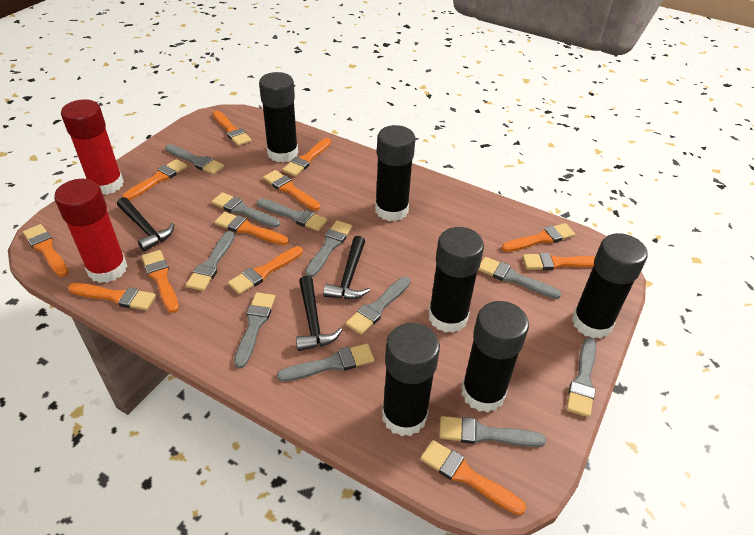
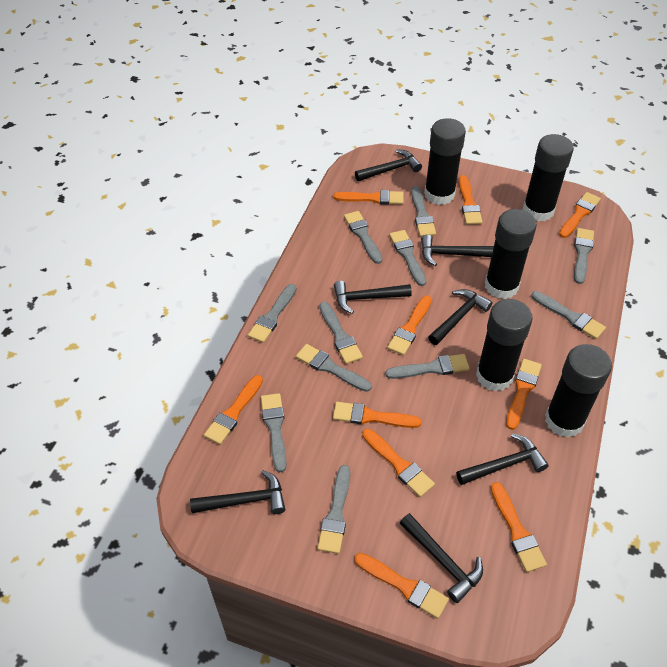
black glue stick: [259,72,298,163] [375,125,416,221] [382,323,440,436] [428,227,484,333] [461,301,529,412] [572,233,648,339] = 6 -> [424,118,466,205] [476,299,533,392] [485,209,537,299] [523,134,574,222] [545,344,612,438] = 5
black hammer: [117,197,174,251] [296,276,342,351] [323,236,370,299] = 3 -> [190,470,285,514] [334,281,412,314] [355,149,422,181] [400,513,483,603] [421,235,494,266] [428,289,492,345] [456,434,549,485] = 7
orange brush: [23,224,69,277] [68,283,156,310] [122,159,188,200] [141,250,179,313] [213,111,252,146] [214,212,289,245] [228,246,303,295] [263,170,320,211] [282,138,331,176] [420,440,526,515] [501,223,575,252] [522,253,595,270] = 12 -> [204,375,263,445] [333,402,421,428] [334,190,404,205] [355,553,449,619] [362,429,435,497] [387,295,432,355] [459,175,483,225] [491,482,547,572] [506,359,542,430] [559,192,601,238] = 10
red glue stick: [54,179,127,283] [61,99,124,195] = 2 -> none = 0

